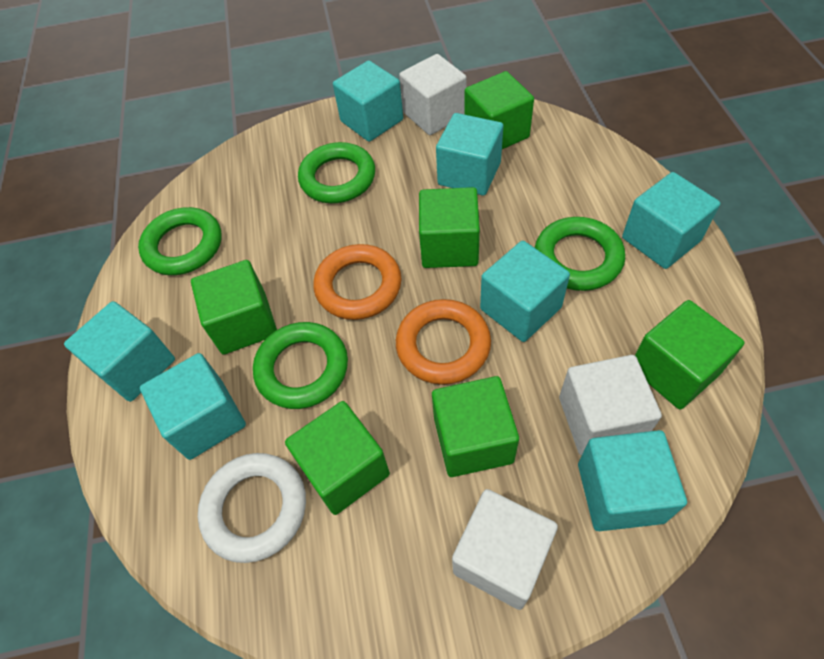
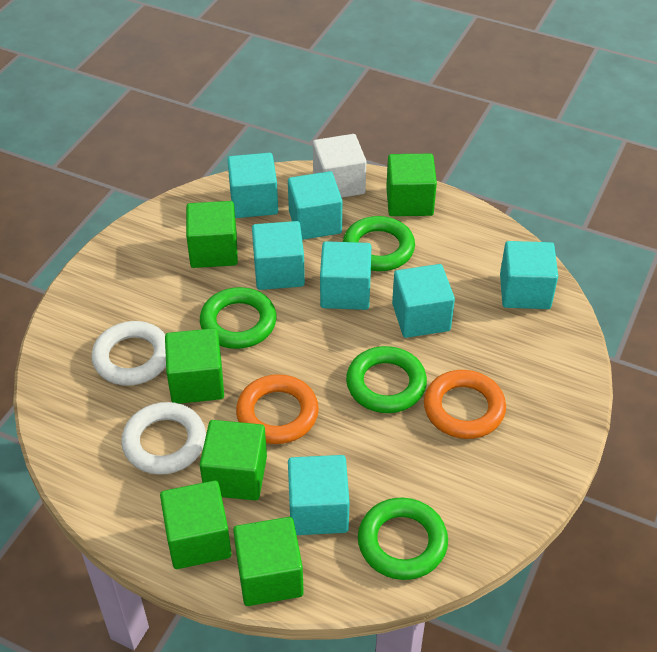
white cube: [399,54,467,135] [452,489,558,610] [559,355,662,455] = 3 -> [313,134,366,198] = 1
white ring: [198,453,306,563] = 1 -> [91,321,166,386] [121,402,206,475] = 2

